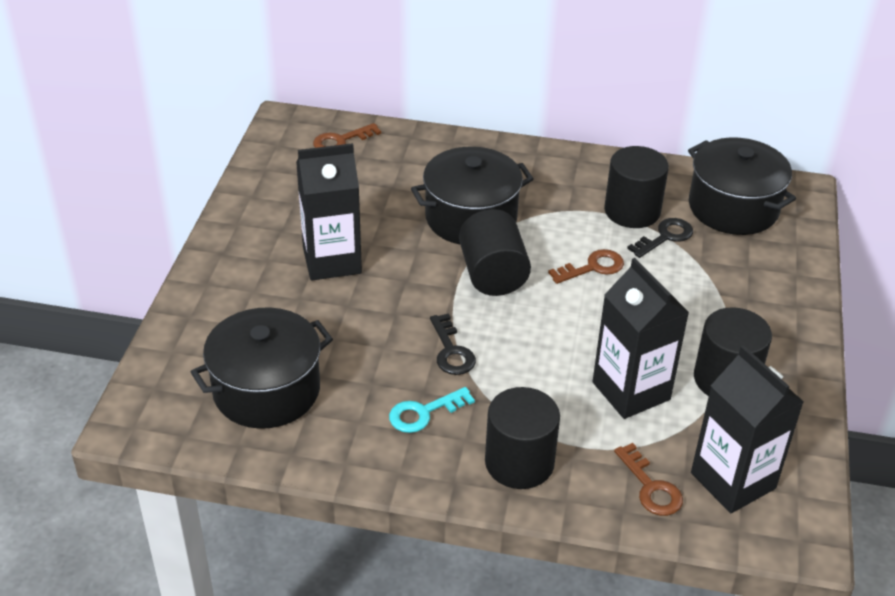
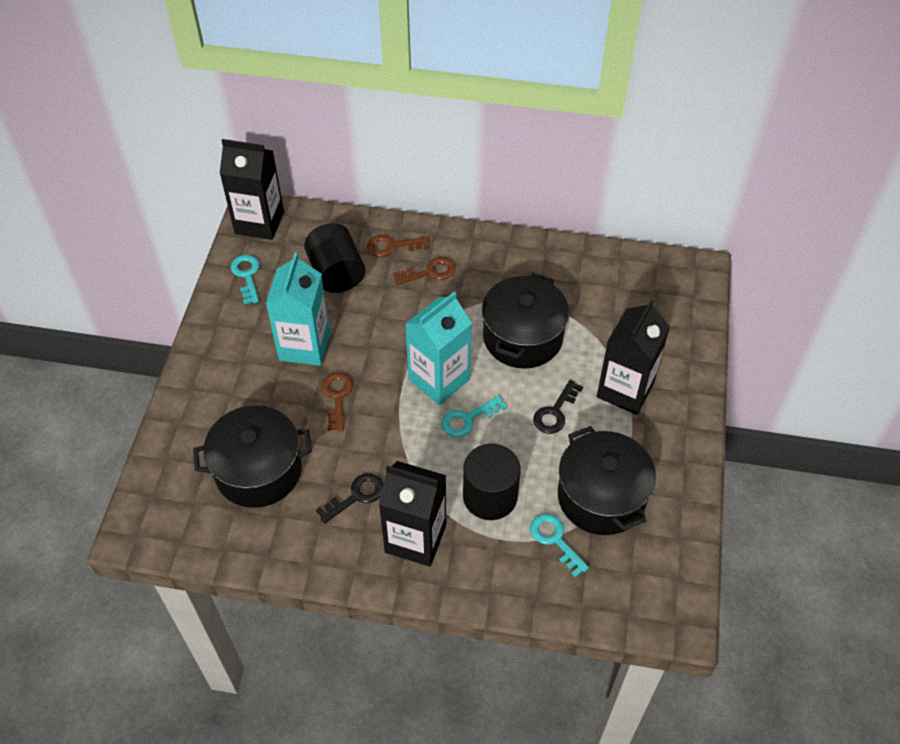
black cylinder: [459,209,531,296] [485,387,560,489] [604,146,669,228] [694,307,772,396] = 4 -> [304,223,365,293] [463,444,521,520] = 2
turquoise carton: none = 0 -> [266,253,330,366] [405,292,472,405] = 2
turquoise key: [389,387,475,433] = 1 -> [230,255,260,305] [441,396,507,437] [530,514,589,577] = 3

